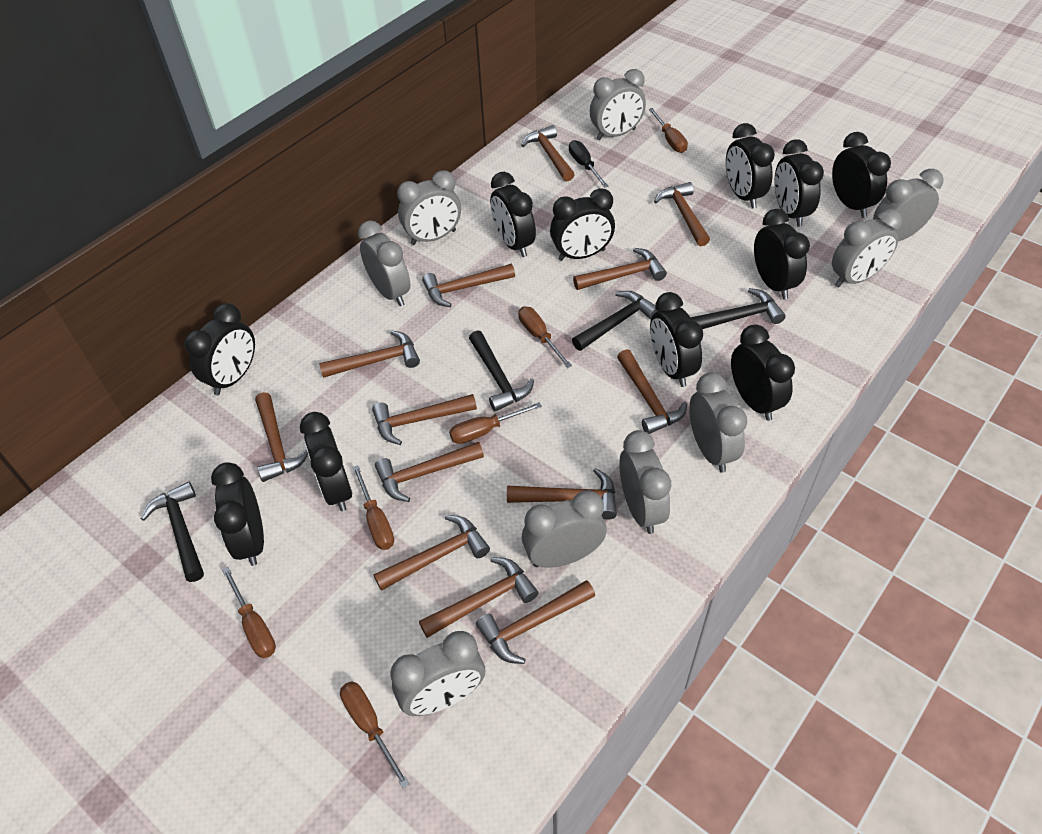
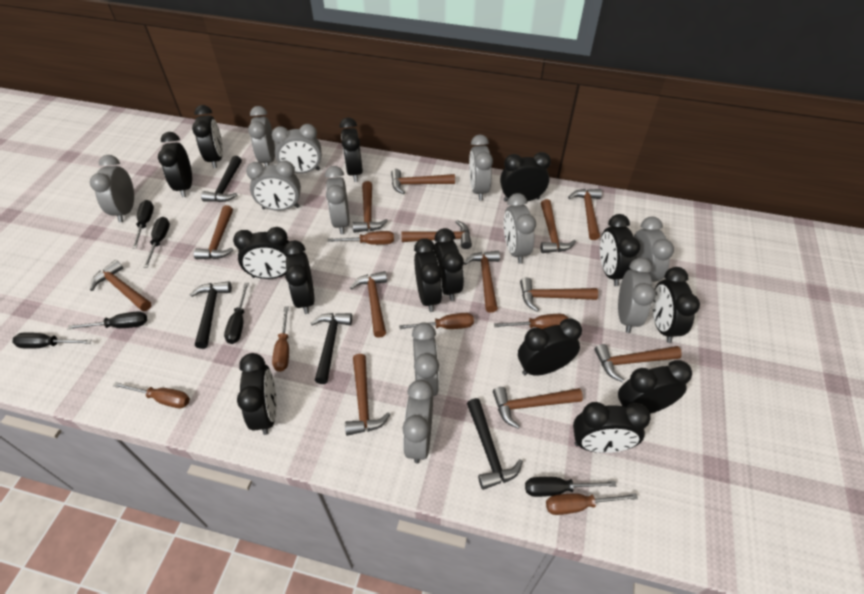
black clock: [184,303,255,395] [211,462,264,566] [300,412,352,511] [490,172,536,257] [550,188,615,261] [650,292,703,387] [726,123,775,208] [731,324,795,421] [754,209,810,299] [774,139,824,227] [832,132,891,218] = 11 -> [158,132,192,197] [192,105,223,168] [233,227,289,279] [237,353,277,435] [284,240,314,314] [340,117,363,182] [414,238,442,312] [434,228,464,301] [500,152,551,202] [518,318,582,375] [573,402,651,453] [600,214,640,286] [618,360,692,414] [652,267,700,343] = 14
black screwdriver: [569,140,608,188] = 1 -> [12,332,92,349] [68,311,147,329] [132,200,154,249] [143,217,170,268] [224,283,249,344] [525,477,616,497] = 6
grey clock: [358,220,410,306] [390,631,485,716] [397,170,461,245] [522,490,606,568] [590,69,646,140] [619,430,671,534] [689,372,747,473] [832,209,902,287] [873,169,944,241] = 9 -> [90,155,134,222] [246,160,301,211] [248,106,275,166] [272,124,322,174] [325,166,350,234] [403,380,433,463] [412,322,439,396] [469,135,493,201] [504,193,536,264] [618,258,656,333] [634,217,674,282] = 11

